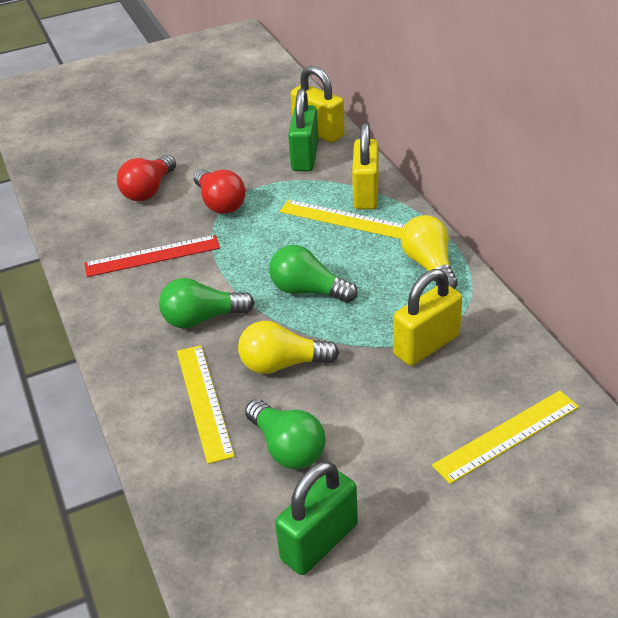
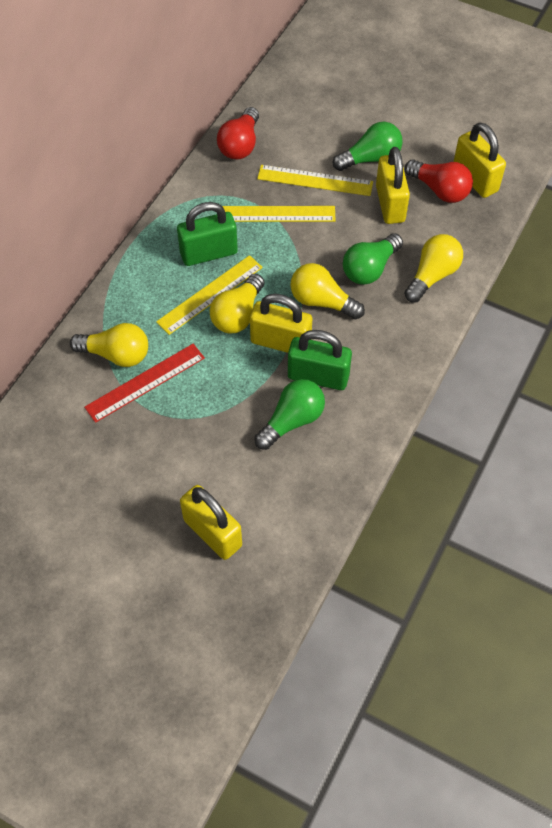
yellow light bulb: [238,321,339,374] [401,215,458,289] = 2 -> [70,323,148,367] [210,274,264,334] [290,263,365,319] [404,234,463,302] = 4
yellow padlock: [291,66,345,143] [352,123,379,210] [393,269,462,366] = 3 -> [180,485,242,560] [250,294,312,353] [376,147,410,224] [453,122,506,198] = 4

